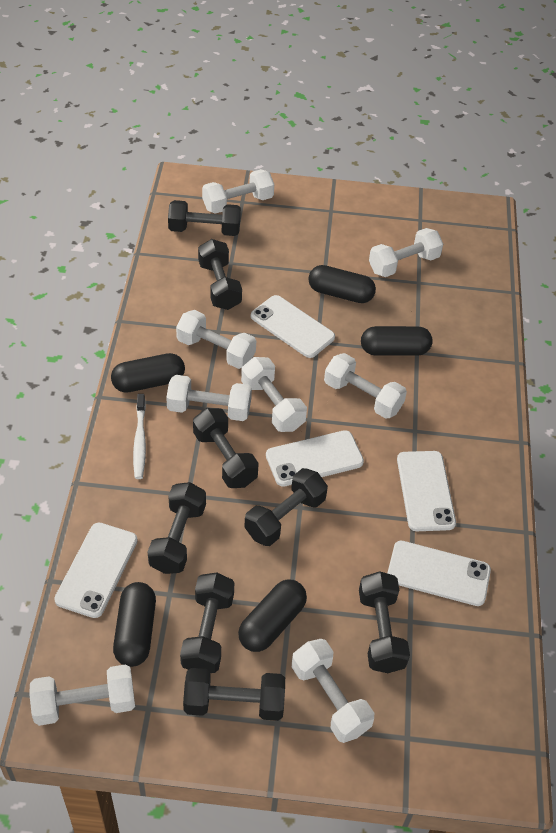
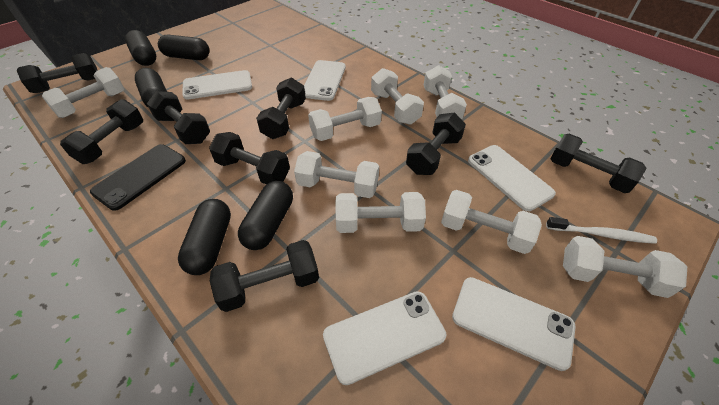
black phone: none = 0 -> [90,144,186,211] = 1

